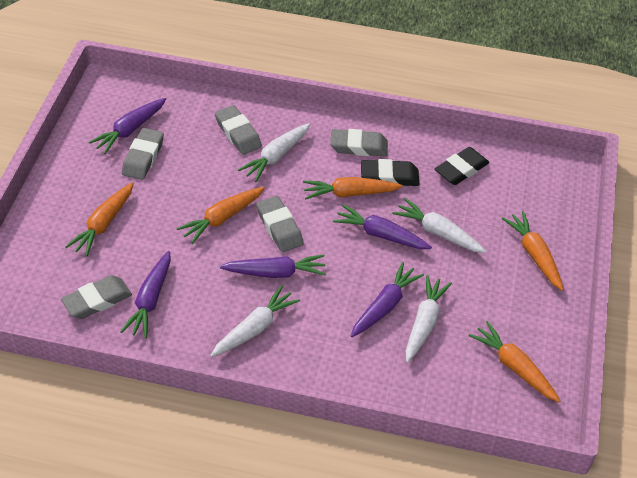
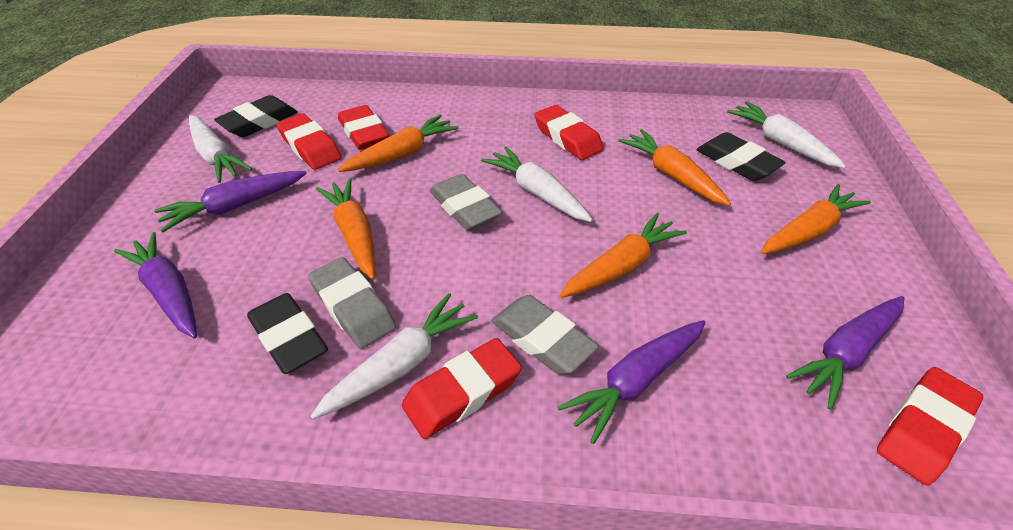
black eraser: [361,159,419,186] [435,147,489,185] = 2 -> [214,95,297,137] [247,293,328,374] [696,132,786,181] = 3
grey eraser: [61,275,132,319] [122,128,164,180] [215,105,262,155] [256,196,304,252] [330,129,388,156] = 5 -> [308,257,396,349] [430,174,503,230] [491,295,599,374] = 3
purple carrot: [89,98,166,154] [120,251,171,338] [220,255,326,278] [333,204,432,249] [351,262,424,337] = 5 -> [114,232,197,338] [154,171,307,232] [558,320,706,444] [786,296,905,410] = 4
red eraser: none = 0 -> [277,113,342,170] [338,105,389,150] [402,338,522,439] [534,105,604,160] [877,367,983,485] = 5

